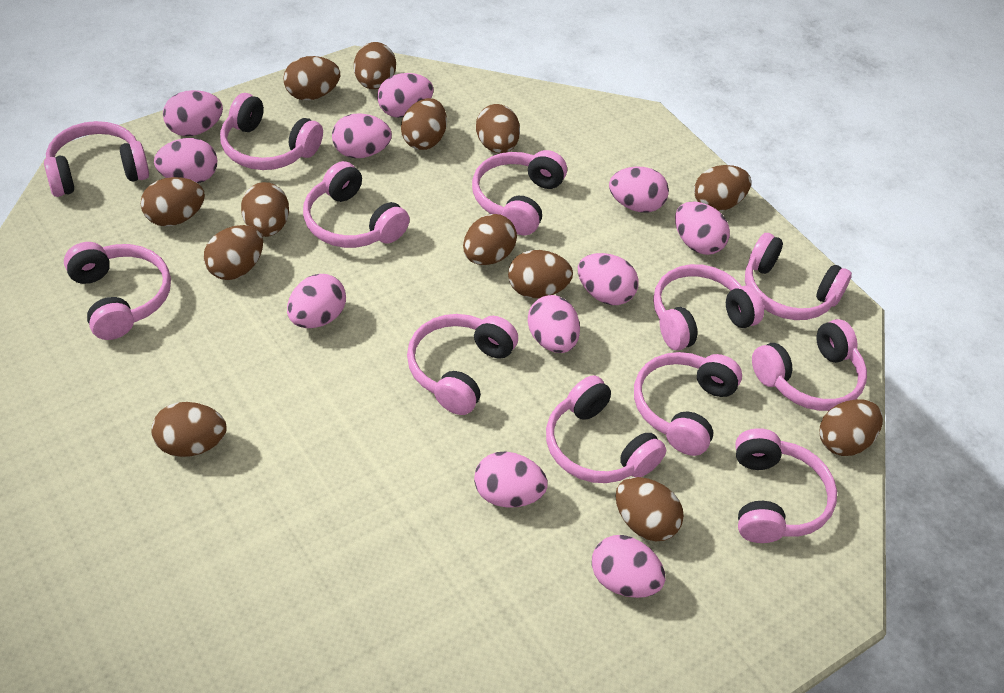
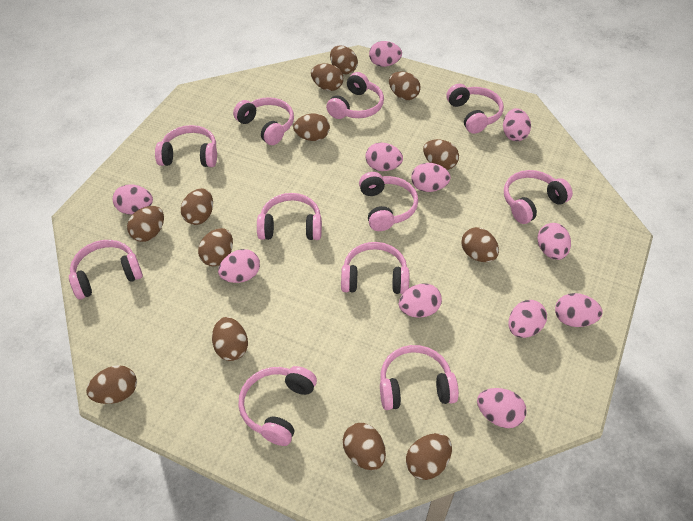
pink headphones: [44,121,149,197] [64,242,171,340] [220,93,323,170] [303,161,410,248] [407,314,518,415] [472,150,567,235] [546,375,666,483] [634,352,742,456] [653,264,764,350] [735,428,837,543] [745,233,852,320] [752,319,867,411] = 12 -> [69,240,143,299] [155,125,217,167] [233,97,294,145] [238,366,317,446] [257,193,322,240] [326,72,384,119] [341,242,409,294] [359,172,418,231] [380,345,459,410] [447,84,504,134] [504,170,573,224] = 11

